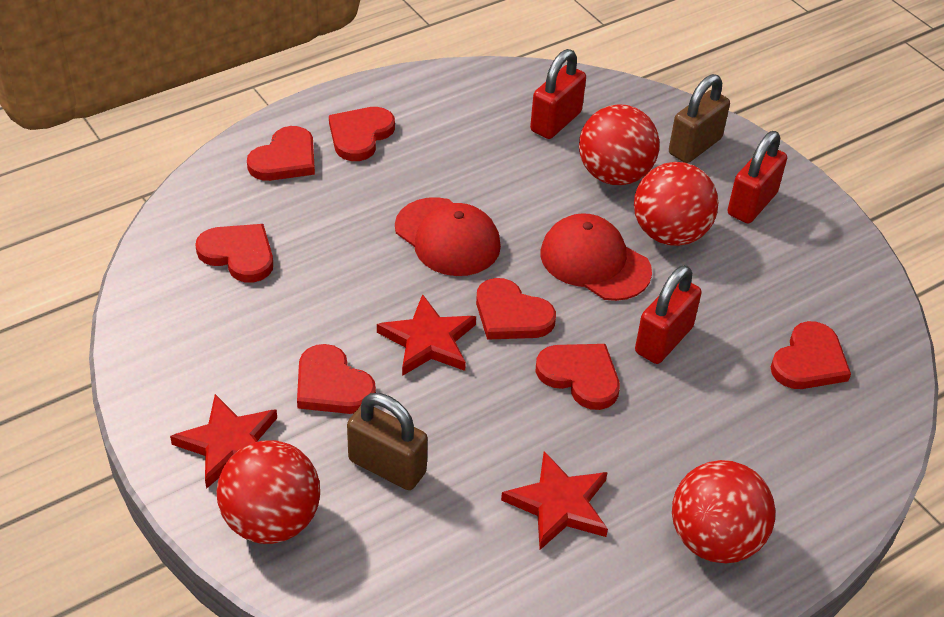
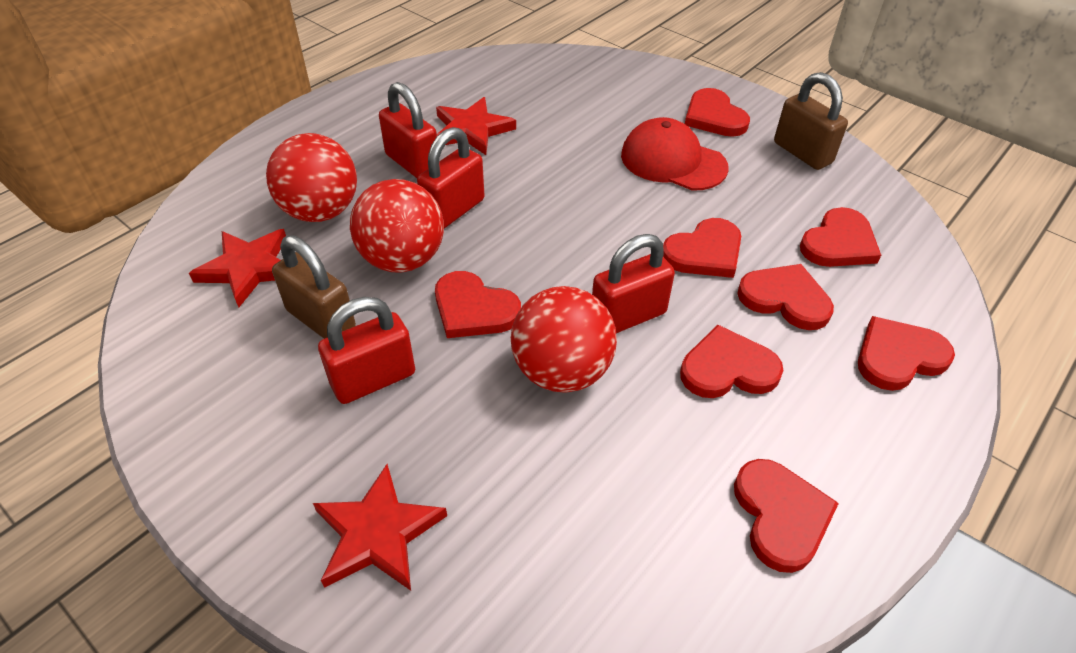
red ball: [216,440,320,544] [579,104,660,185] [634,162,718,246] [672,460,776,563] = 4 -> [266,133,357,222] [350,179,444,273] [511,286,617,393] = 3
red cap: [395,197,501,276] [541,213,652,301] = 2 -> [621,117,729,191] = 1
red heart: [195,224,273,283] [247,126,315,181] [297,344,376,414] [329,107,395,161] [476,278,556,340] [536,344,620,410] [771,321,851,389] = 7 -> [435,271,521,338] [663,218,741,278] [680,325,784,398] [685,88,750,137] [734,459,839,573] [737,264,834,330] [800,207,881,267] [858,316,955,391] = 8
red padlock: [530,49,586,139] [635,265,702,364] [727,131,787,224] = 3 -> [318,297,415,404] [379,82,437,178] [417,127,485,229] [592,234,675,333] = 4

